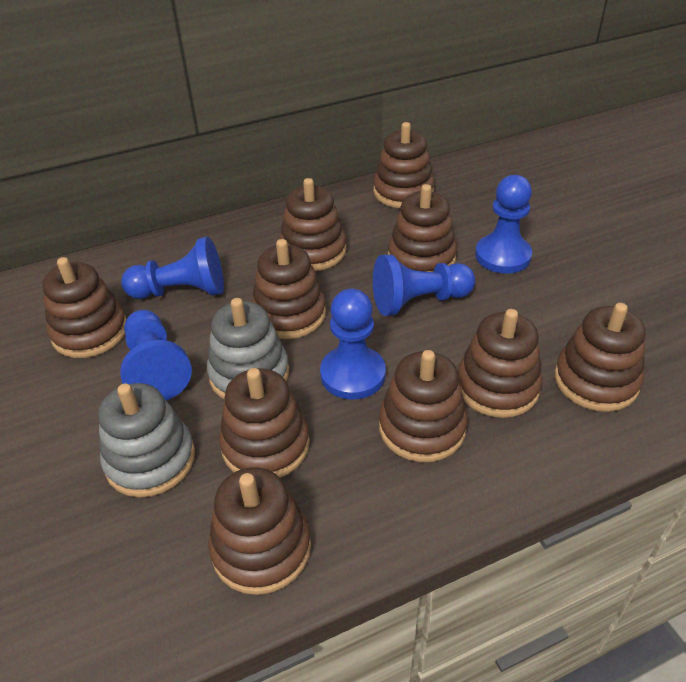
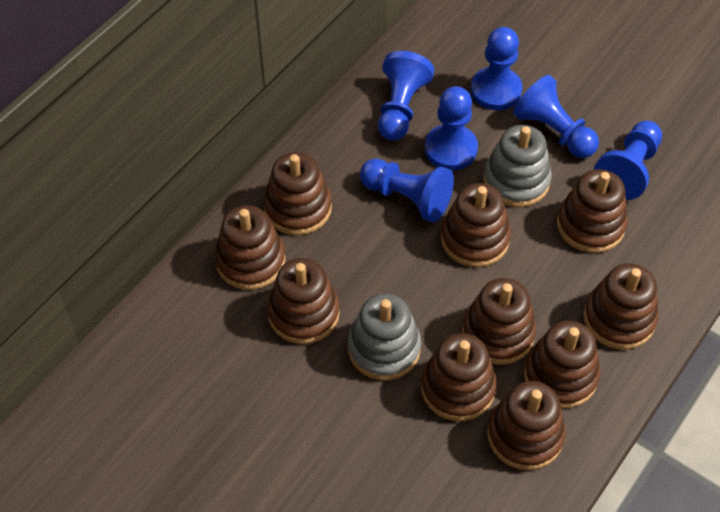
blue pawn: [120,310,192,400] [121,237,224,299] [320,289,386,400] [373,255,475,316] [475,175,532,274] = 5 -> [360,159,454,222] [378,51,434,141] [425,86,478,170] [471,27,523,110] [513,75,599,158] [594,121,662,200] = 6

